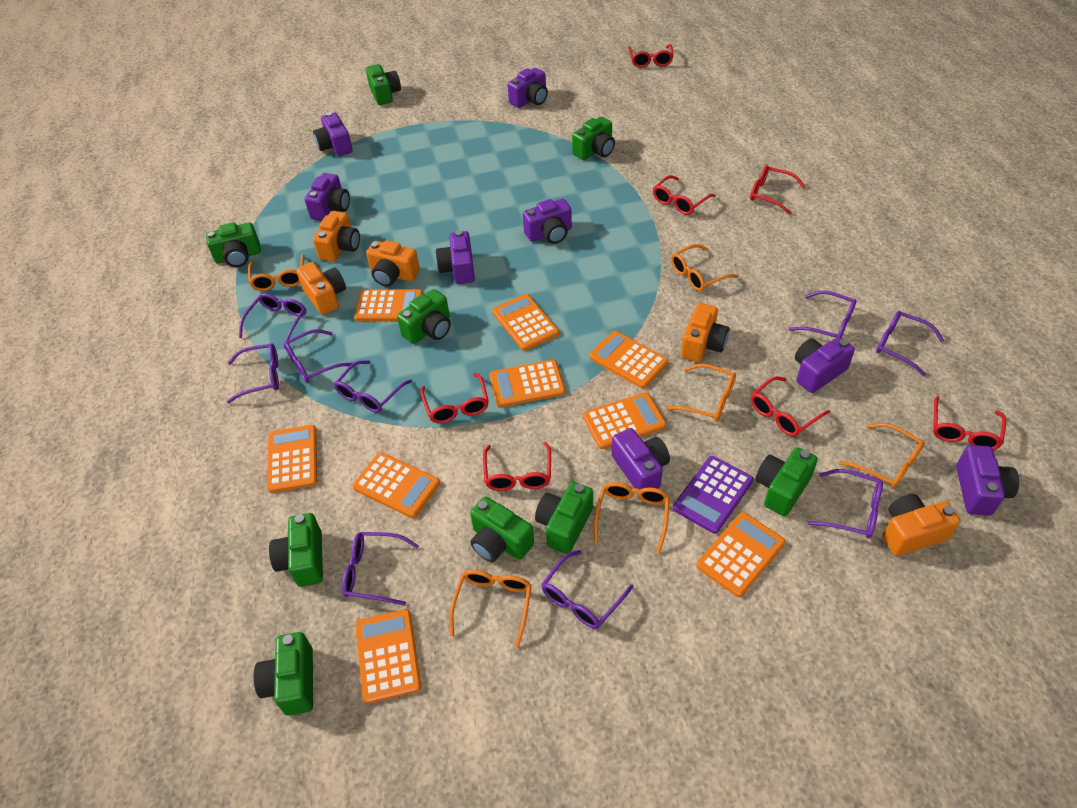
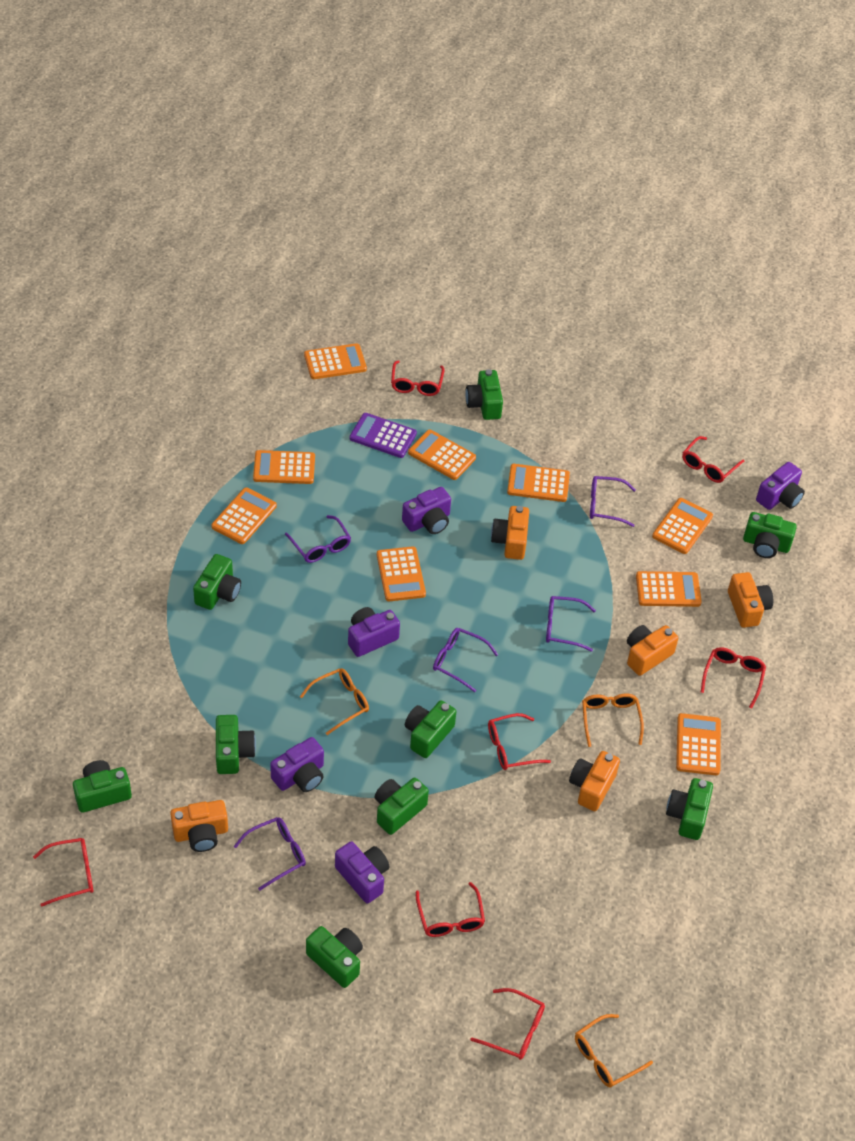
orange glasses: [248,254,304,291] [449,569,532,648] [594,482,670,553] [666,364,736,422] [671,244,739,291] [839,423,925,489] = 6 -> [300,668,369,735] [575,1014,653,1088] [582,693,644,747] = 3
purple camera: [304,173,350,221] [313,112,353,156] [436,230,475,284] [507,68,548,108] [523,199,572,244] [612,428,670,489] [795,337,855,393] [956,445,1019,516] = 8 -> [270,737,324,792] [335,841,389,903] [348,607,400,657] [402,487,451,534] [756,462,805,510] = 5
purple glasses: [227,343,279,403] [239,293,306,349] [284,329,353,383] [334,360,412,413] [342,532,419,605] [541,550,633,629] [789,291,857,338] [808,469,883,538] [876,311,944,376] = 9 -> [234,817,306,890] [285,515,351,563] [433,628,498,692] [546,596,596,652] [590,476,636,527] = 5

